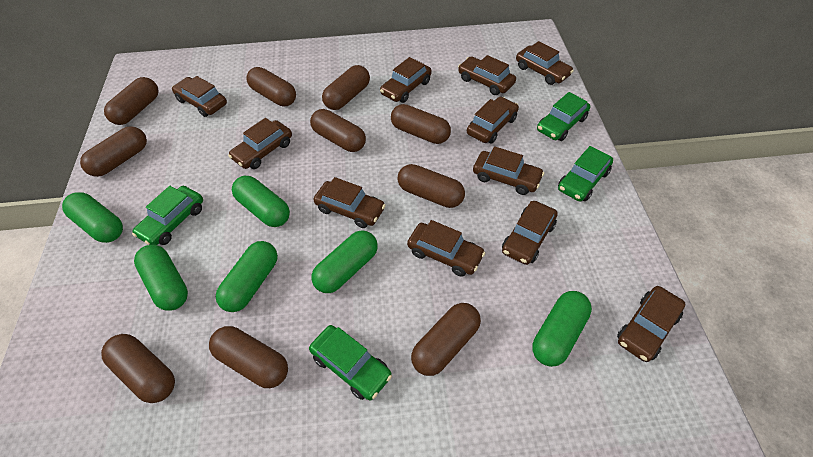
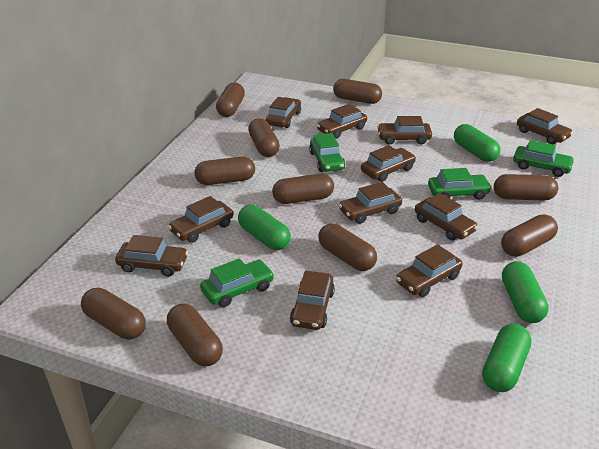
green capsule: [62,192,123,243] [134,245,188,311] [216,241,278,312] [232,176,290,227] [311,230,378,293] [532,291,592,367] = 6 -> [238,205,291,250] [454,124,500,162] [482,324,531,392] [502,261,549,323] = 4

